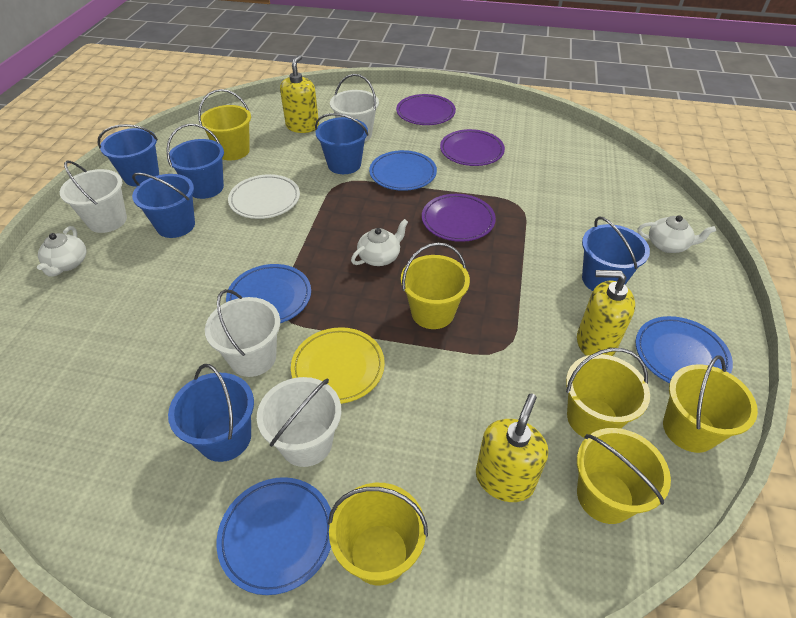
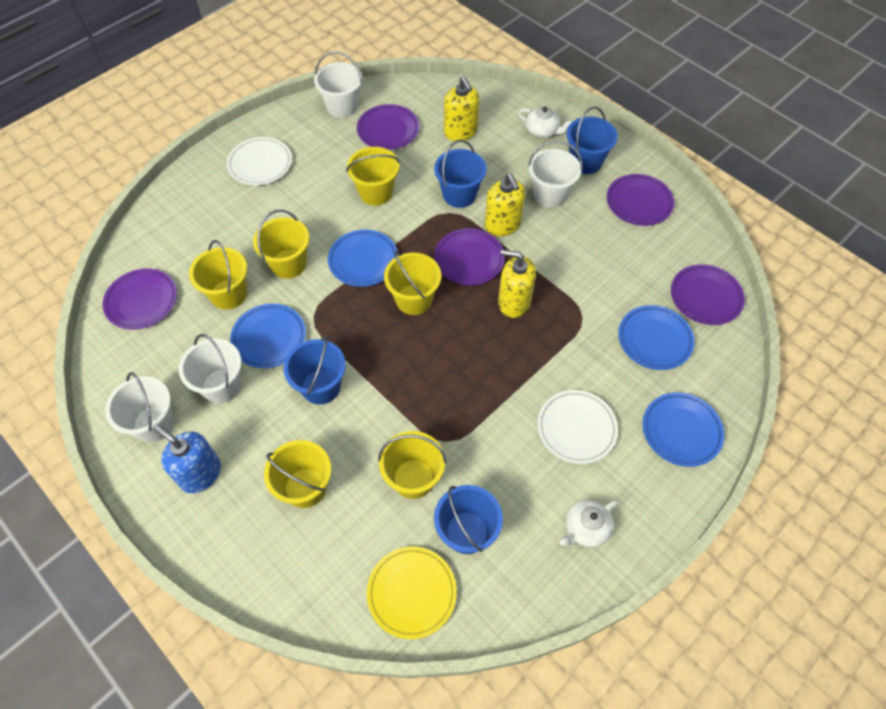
blue bucket: [98,124,159,187] [132,173,195,238] [166,124,224,199] [168,364,254,462] [315,113,369,174] [582,216,650,291] = 6 -> [283,336,346,405] [434,140,487,208] [434,485,503,554] [566,106,618,174] = 4
blue soap dispenser: none = 0 -> [154,425,221,493] = 1
purple plate: [396,94,456,125] [422,194,496,242] [440,129,505,166] = 3 -> [102,269,177,330] [357,104,419,150] [434,228,505,285] [607,174,674,226] [671,264,745,325] = 5
white plate: [228,174,300,219] = 1 -> [227,137,292,185] [537,390,618,464] = 2
white teapot: [37,226,86,277] [351,219,408,266] [638,215,716,253] = 3 -> [518,107,572,138] [560,500,618,547] = 2

